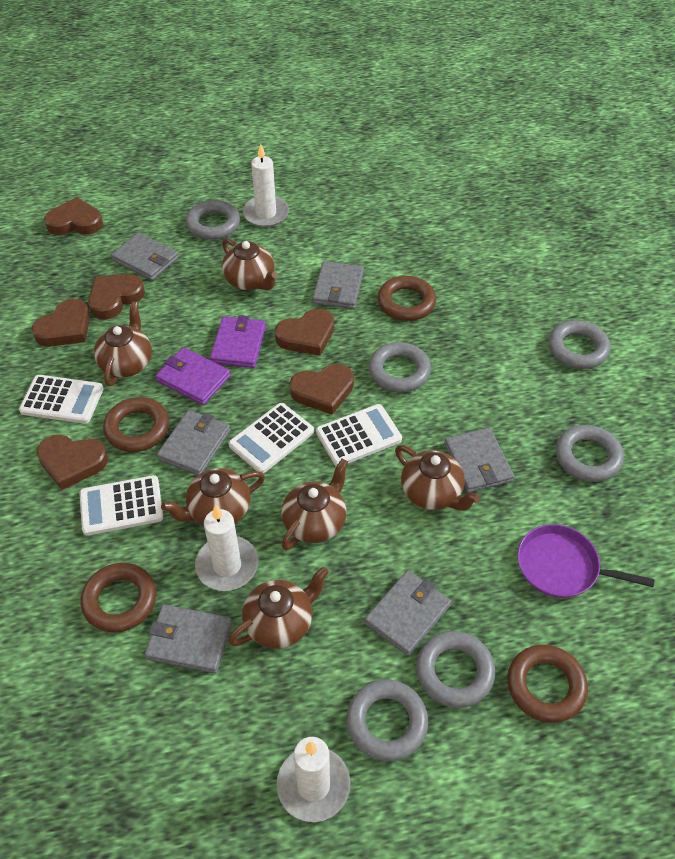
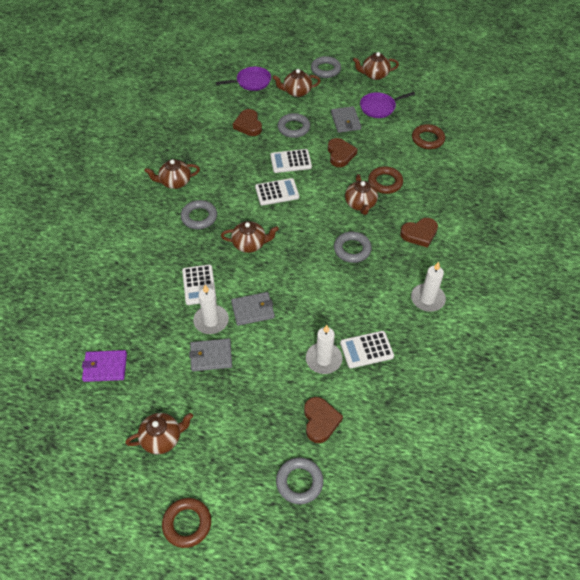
brown heart: [32,299,90,347] [37,435,108,490] [44,197,103,235] [88,274,145,320] [275,309,334,356] [290,364,354,415] = 6 -> [233,109,262,136] [304,397,343,443] [328,138,357,167] [400,218,438,248] = 4
brown ring: [81,563,156,633] [103,397,169,452] [378,276,436,321] [507,645,588,723] = 4 -> [162,498,211,548] [368,166,403,194] [412,124,445,149] = 3
grey ring: [186,200,240,240] [346,680,428,761] [369,342,431,392] [416,631,495,708] [548,320,610,369] [556,425,624,482] = 6 -> [181,200,217,229] [276,457,324,504] [278,113,310,138] [311,56,341,78] [334,232,372,263] = 5
grey wallet: [111,232,179,281] [145,604,232,674] [157,410,230,476] [312,261,364,309] [364,570,451,656] [445,427,514,493] = 6 -> [189,338,232,371] [231,292,275,326] [331,106,361,133] = 3
purple pan: [518,524,655,598] = 1 -> [216,67,271,91] [360,92,415,118] = 2
purple wallet: [155,347,231,405] [210,315,266,368] = 2 -> [82,350,127,382] = 1

